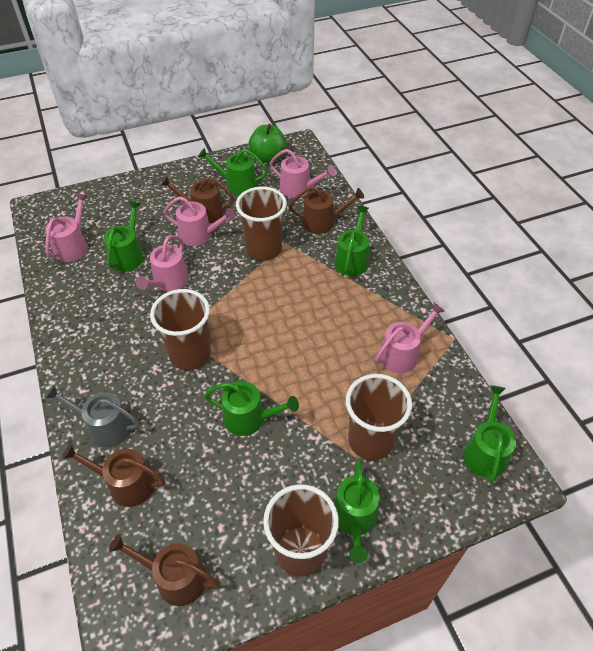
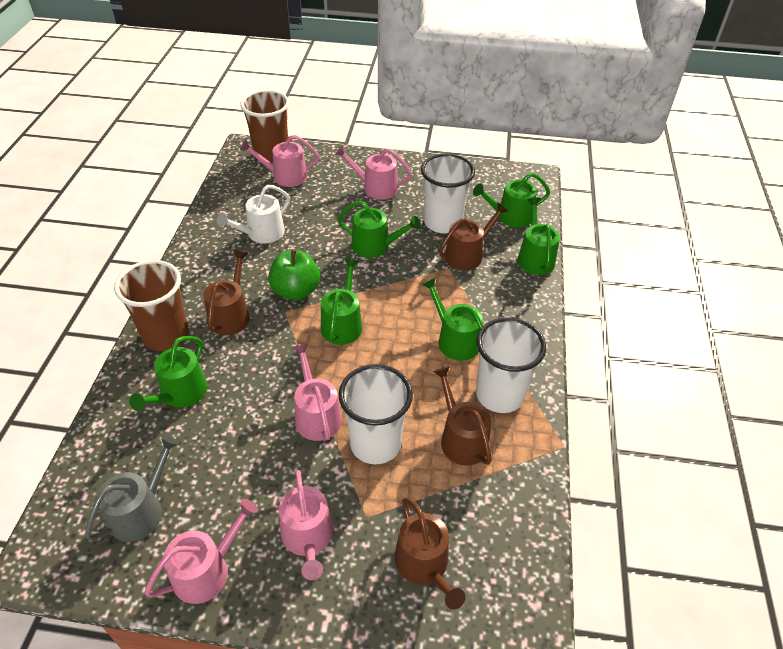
brown cup: [150,289,211,370] [236,187,287,260] [263,484,339,577] [346,374,412,460] = 4 -> [114,260,189,351] [240,90,289,164] = 2
white cup: none = 0 -> [339,364,413,464] [421,154,475,234] [476,318,546,413] = 3
white watering can: none = 0 -> [217,185,290,243] = 1

